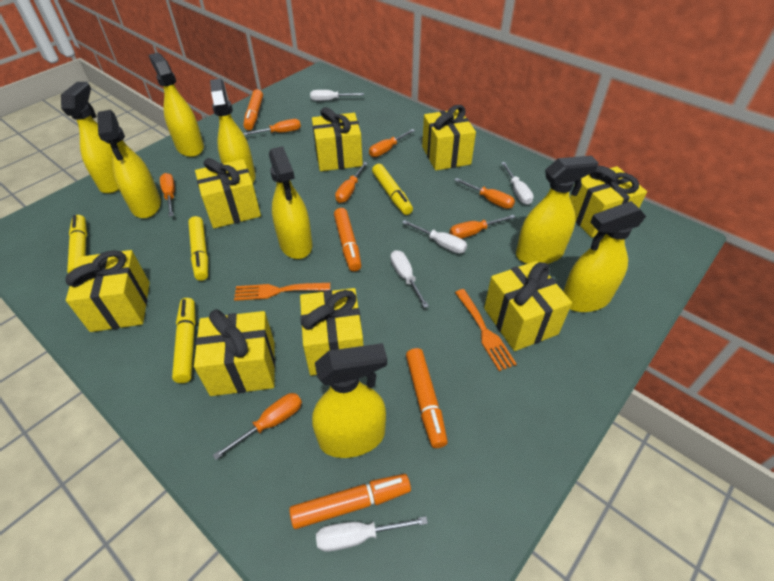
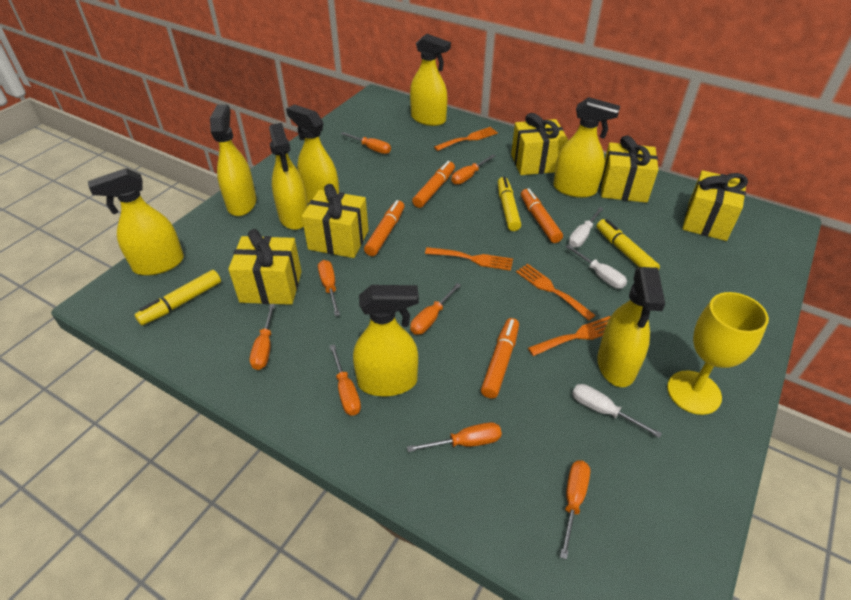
orange fork: [234,283,330,301] [455,289,517,371] = 2 -> [425,247,513,271] [434,127,498,151] [516,264,595,321] [528,316,610,356] = 4
orange screwdriver: [160,173,175,217] [213,393,302,460] [243,119,301,135] [335,162,367,203] [369,129,415,157] [450,215,516,239] [455,178,515,209] = 7 -> [250,304,275,370] [318,260,340,316] [330,344,361,416] [341,132,391,154] [407,422,502,452] [410,283,461,335] [451,154,495,185] [560,460,590,560] = 8
white screwdriver: [310,90,364,101] [316,516,428,552] [390,250,429,308] [402,220,467,254] [501,162,533,205] = 5 -> [565,245,627,289] [569,207,604,248] [572,384,662,438] = 3
yellow gift: [66,250,150,332] [194,309,275,396] [195,158,261,228] [300,288,364,376] [312,107,363,171] [422,105,476,171] [484,261,572,351] [570,165,647,238] = 8 -> [228,229,302,305] [302,184,369,258] [511,113,568,175] [601,135,658,203] [682,170,748,241] = 5
yellow goblet: none = 0 -> [667,292,769,415] = 1
yellow marker: [67,215,87,273] [172,298,196,383] [188,216,208,281] [372,164,413,215] = 4 -> [135,270,221,325] [498,177,521,231] [597,219,660,270] = 3

